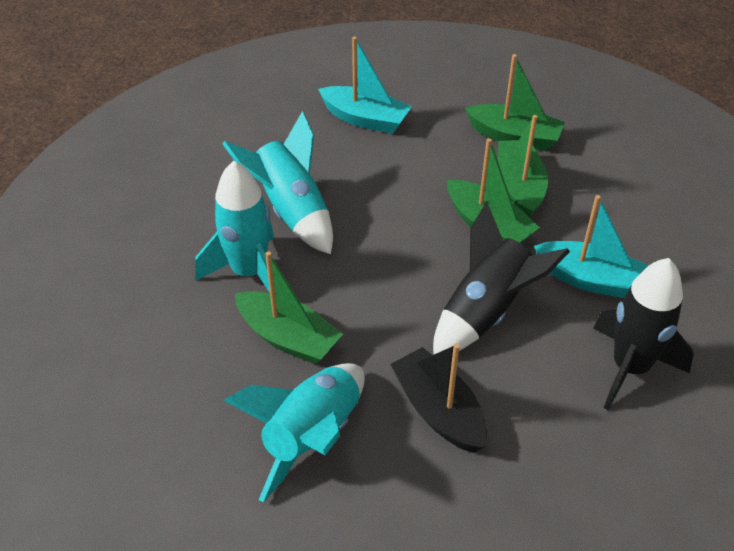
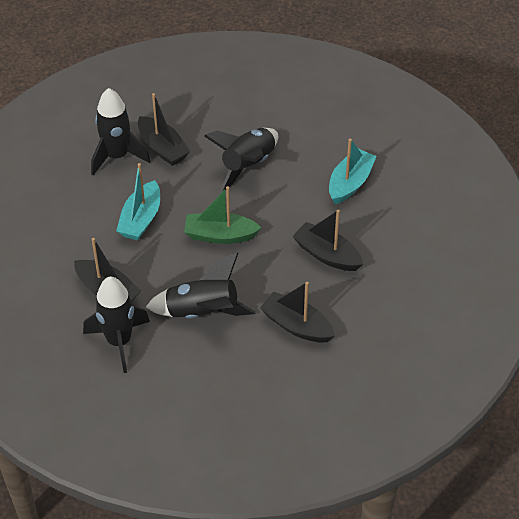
black boat: [390,344,487,453] = 1 -> [74,238,141,302] [138,93,190,166] [260,282,335,343] [292,210,363,271] = 4
black rocket: [433,202,570,355] [594,258,694,410] = 2 -> [83,276,150,373] [91,88,150,176] [146,253,256,319] [204,128,278,193] = 4
green boat: [235,251,343,365] [447,138,540,243] [465,54,565,151] [498,115,548,218] = 4 -> [184,186,261,244] = 1
turquoise rocket: [195,161,274,293] [222,111,333,254] [224,363,365,502] = 3 -> none = 0

